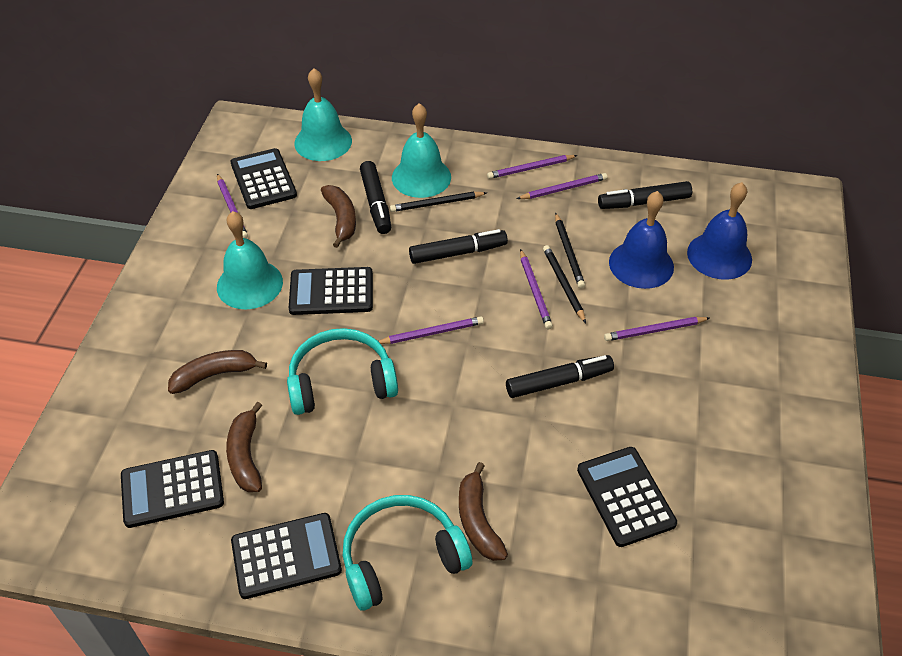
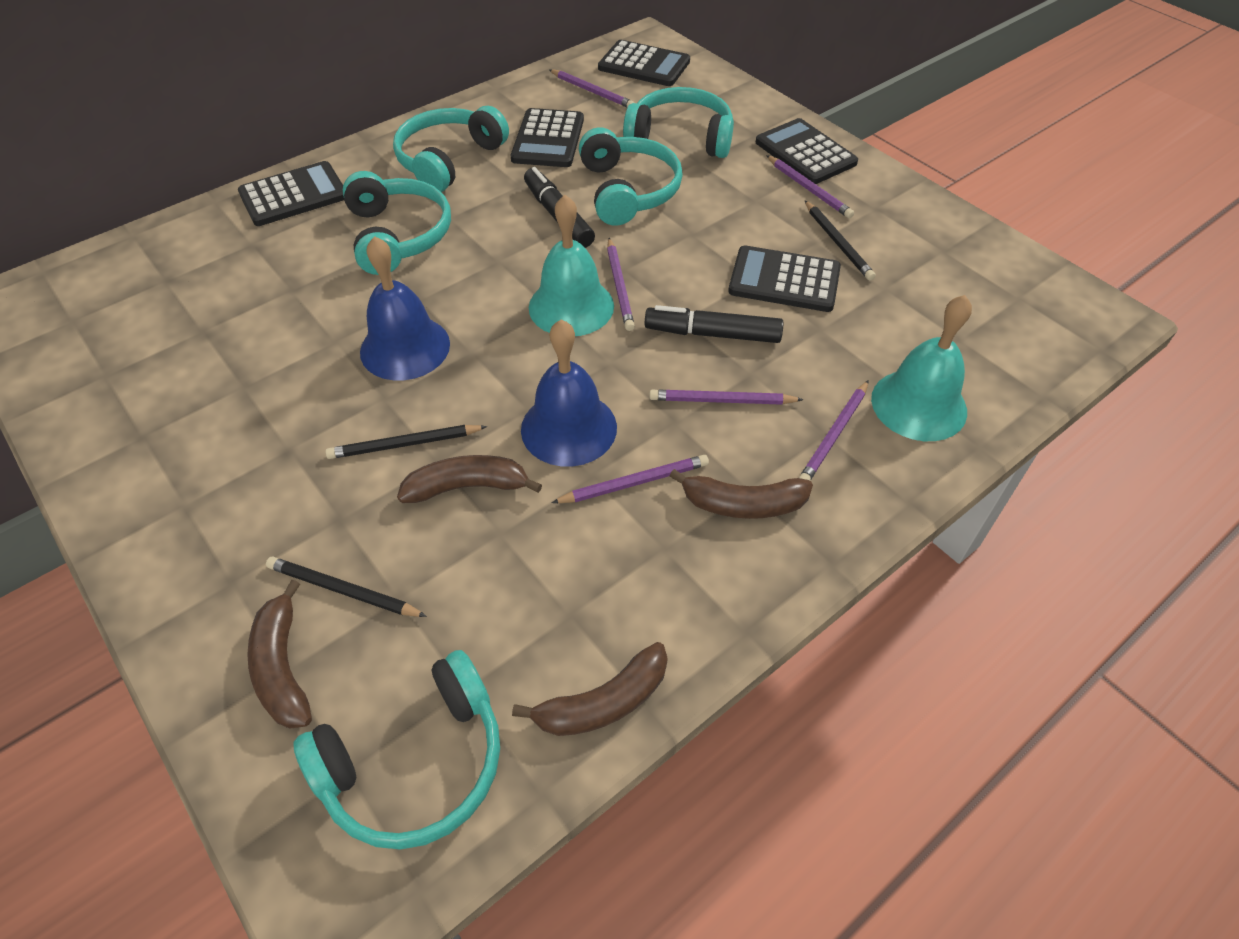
black marker: [360,161,391,234] [409,229,508,264] [506,355,614,398] [598,181,692,209] = 4 -> [524,167,595,248] [645,305,784,343] = 2
turquoise bell: [217,211,283,309] [294,68,352,161] [392,103,451,198] = 3 -> [529,195,614,336] [871,295,972,441] = 2
turquoise headphones: [287,328,398,415] [343,495,472,611] = 2 -> [293,650,500,850] [343,171,451,275] [393,106,509,192] [579,127,683,226] [623,87,734,158] = 5

